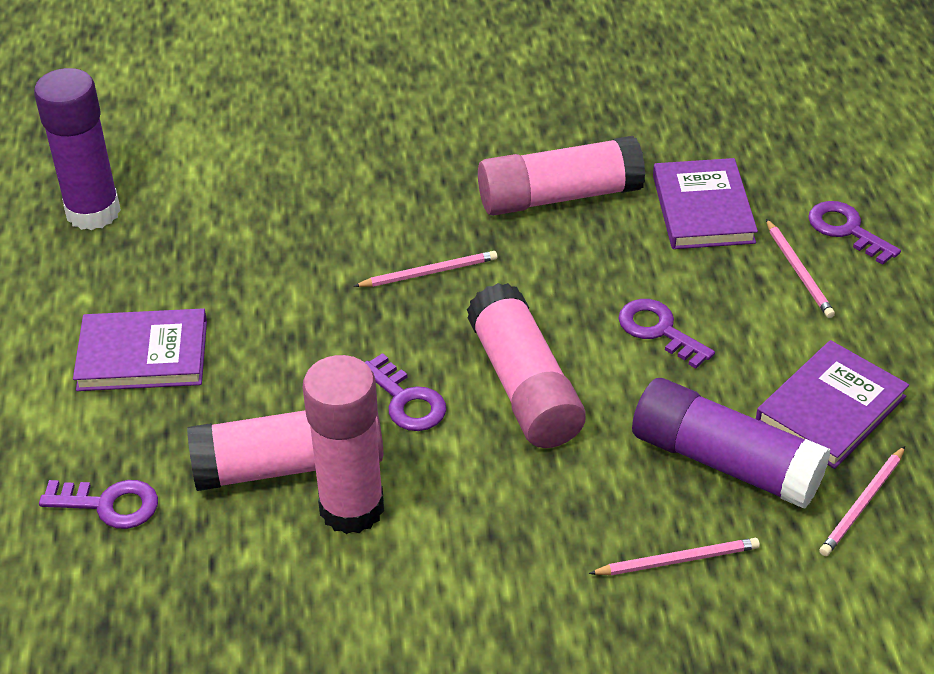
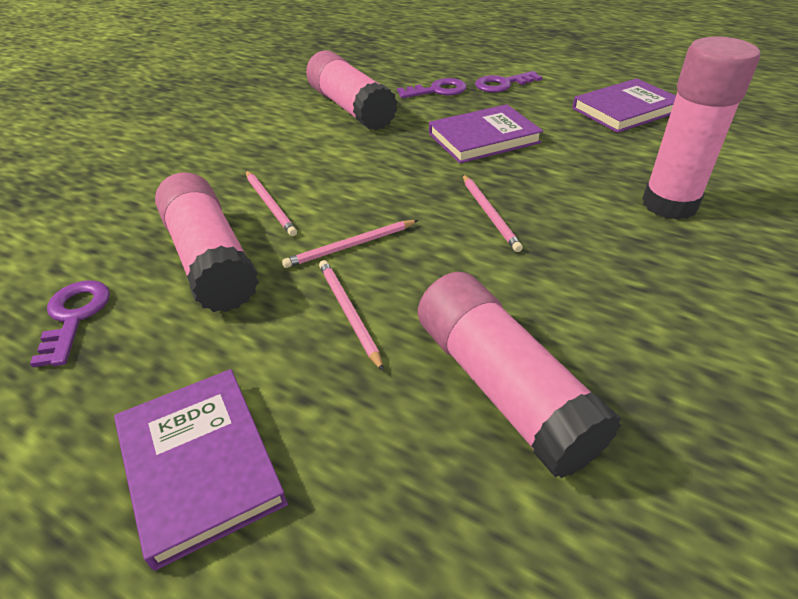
purple glue stick: [34,68,121,230] [632,378,830,509] = 2 -> none = 0
purple key: [39,480,158,529] [364,353,446,431] [618,299,715,369] [808,201,901,265] = 4 -> [30,280,110,367] [397,78,467,98] [475,71,542,93] = 3

